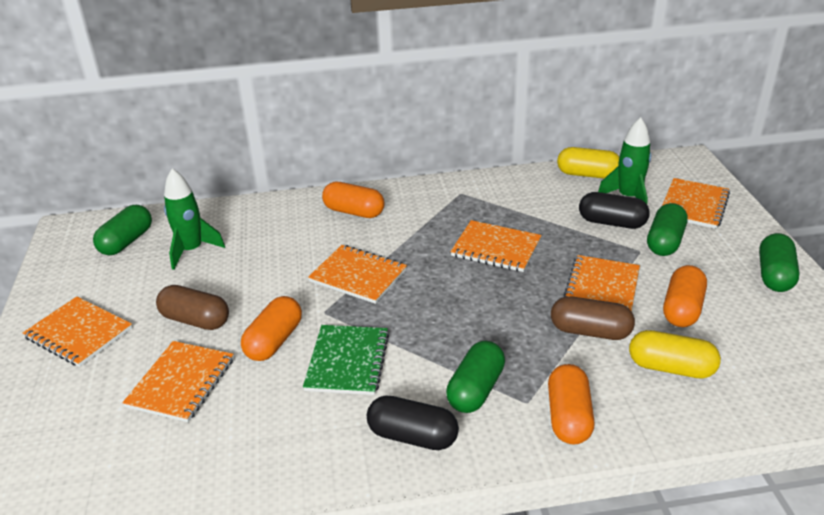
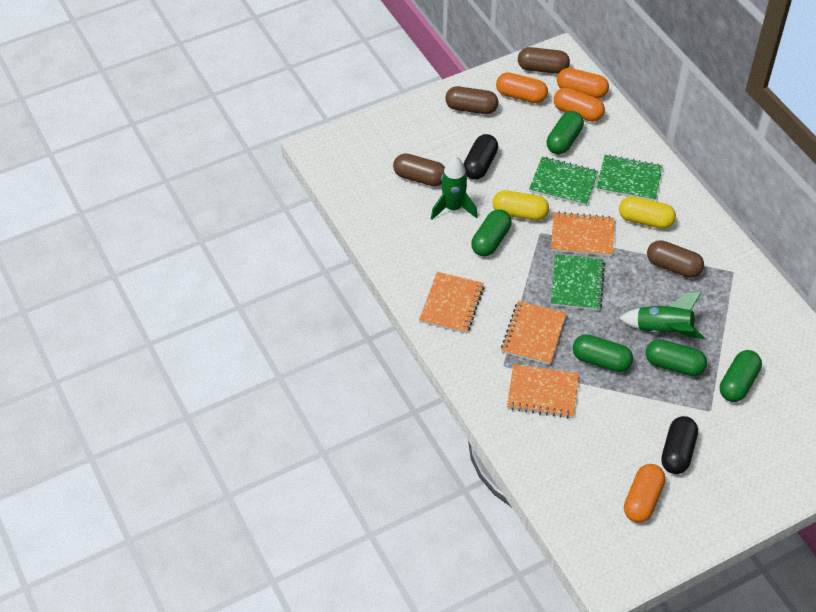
brown capsule: [156,285,229,330] [551,296,635,340] = 2 -> [393,153,445,186] [445,86,498,114] [518,47,570,74] [647,240,704,278] = 4
green capsule: [93,205,152,255] [446,341,505,413] [647,203,688,256] [759,233,799,292] = 4 -> [471,209,511,257] [547,111,584,154] [573,334,633,372] [646,339,707,376] [720,350,762,402] = 5
green notebook: [303,325,389,395] = 1 -> [529,157,599,206] [551,254,605,311] [597,154,663,201] = 3
orange notebook: [23,297,132,367] [122,341,234,422] [308,245,407,304] [450,220,542,272] [564,255,640,311] [662,178,730,229] = 6 -> [419,272,484,334] [501,301,566,365] [507,364,579,419] [551,212,614,256] = 4

